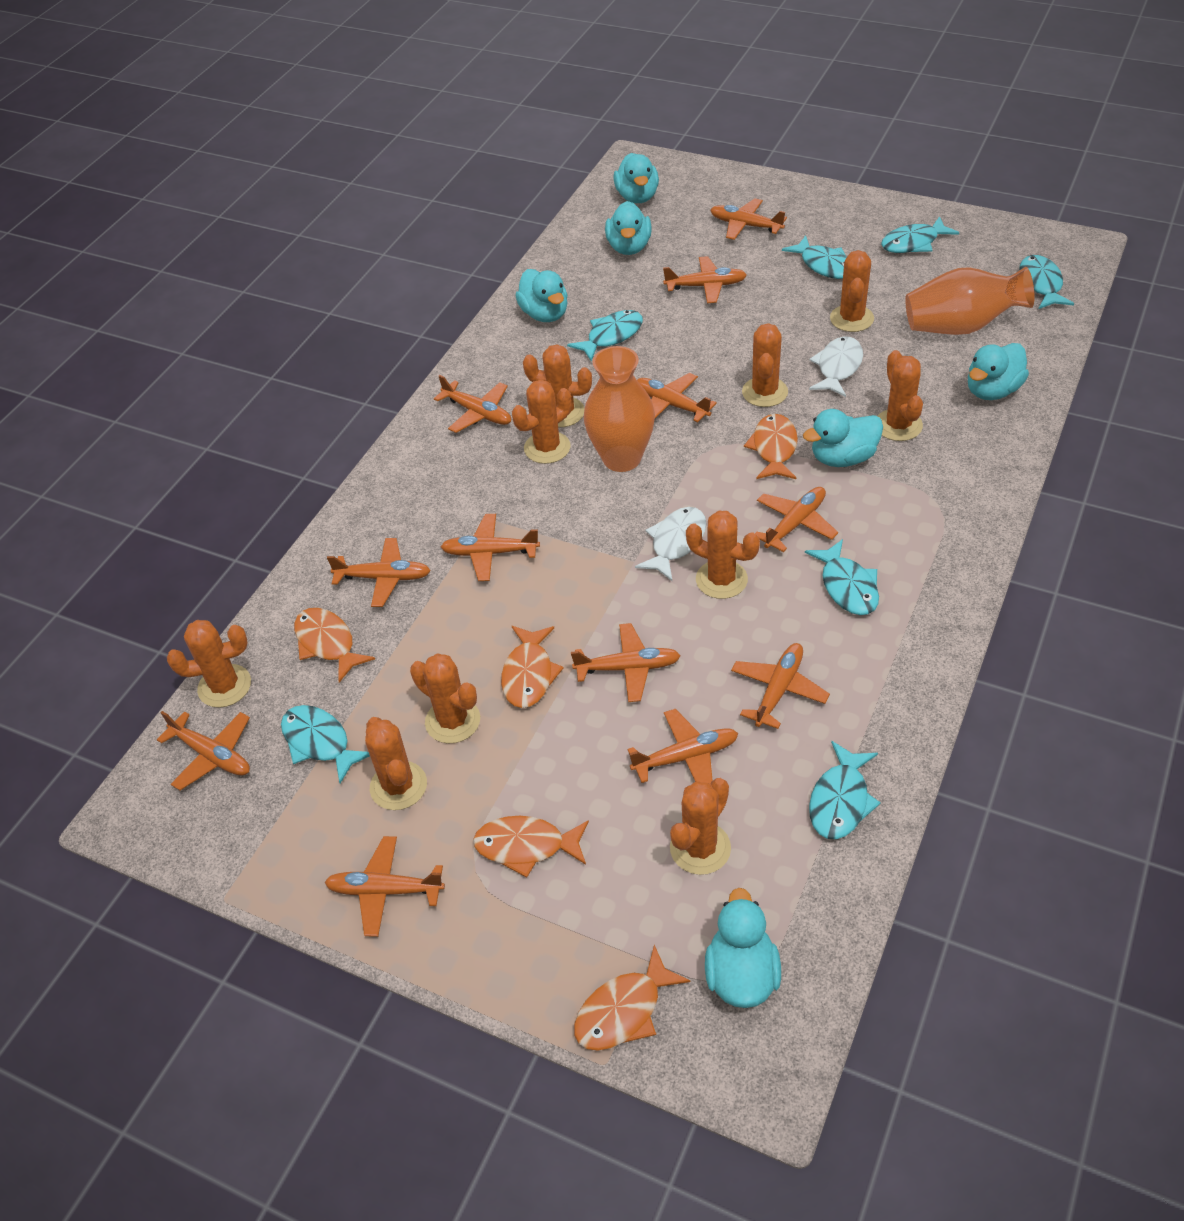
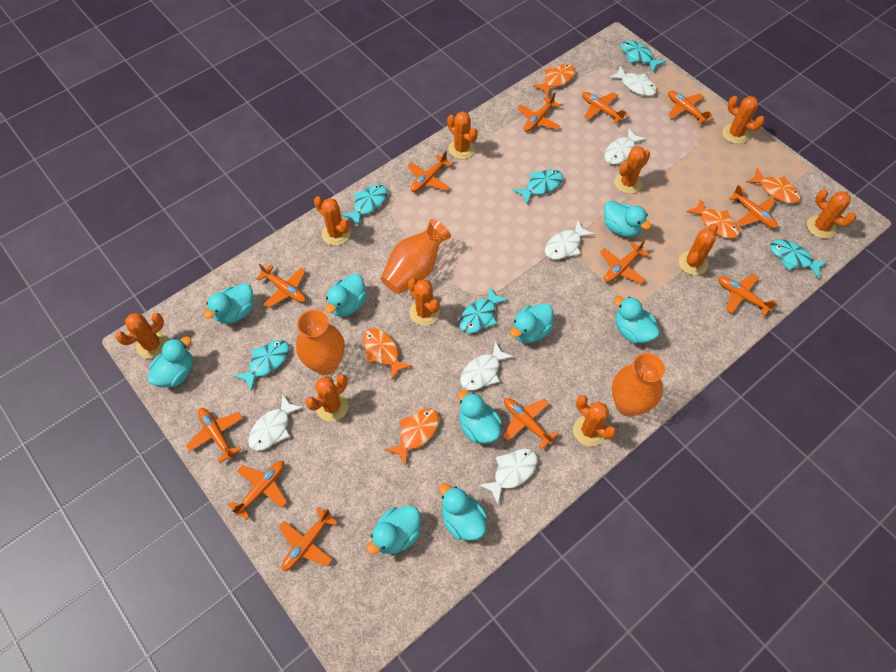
orange vase: [584,346,655,472] [905,267,1035,335] = 2 -> [296,309,345,375] [381,219,451,294] [612,353,665,417] = 3
turquoise duck: [515,269,568,322] [605,201,652,255] [613,153,659,203] [705,888,781,1008] [803,409,883,467] [968,343,1029,400] = 6 -> [147,336,193,388] [204,283,253,324] [325,274,367,317] [366,506,420,554] [439,483,487,540] [458,390,502,444] [510,303,553,343] [604,201,651,237] [614,297,660,344] = 9
turquoise fish: [281,705,370,784] [567,310,643,361] [782,235,847,279] [805,539,879,615] [809,741,881,839] [881,216,959,253] [1020,255,1074,309] = 7 -> [234,340,289,392] [341,184,387,226] [459,286,509,333] [513,169,563,205] [621,40,666,72] [770,240,828,279] = 6
white fish: [635,507,706,581] [809,337,863,397] = 2 -> [248,395,304,451] [460,341,514,390] [479,448,537,504] [545,220,594,260] [604,129,646,164] [609,66,657,96] = 6

